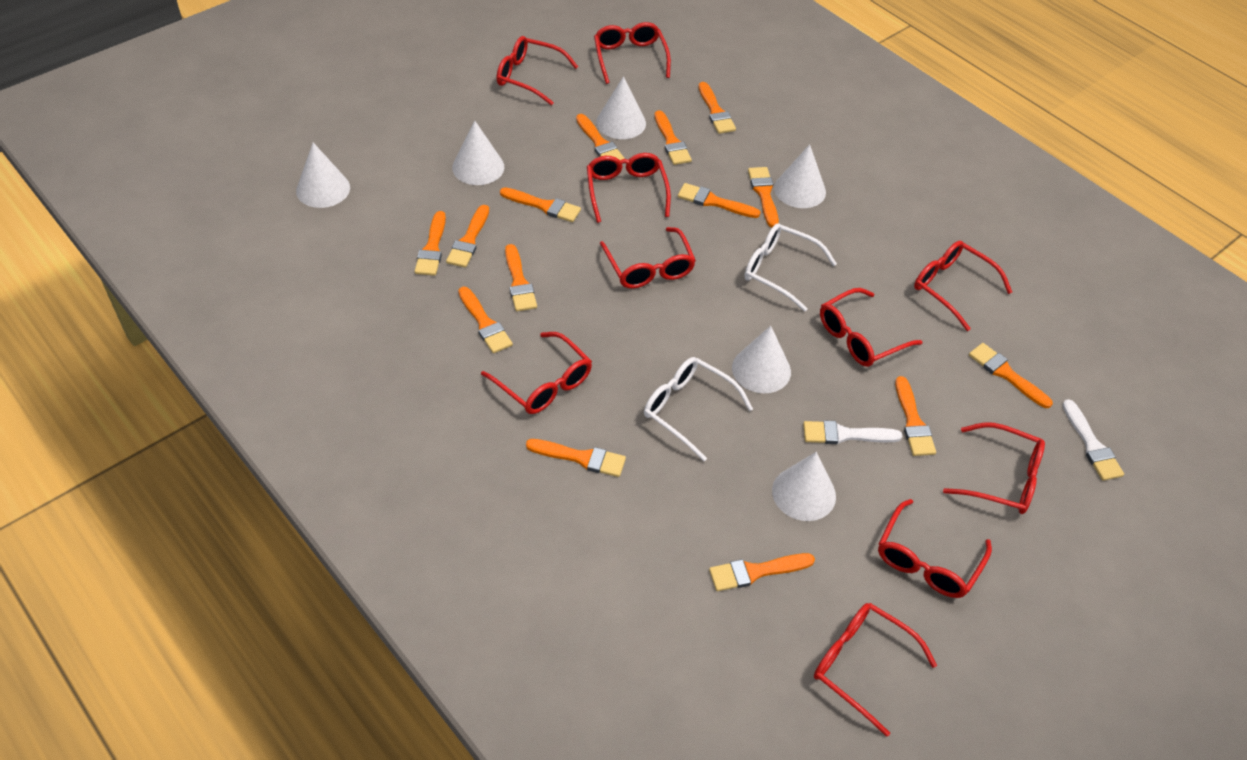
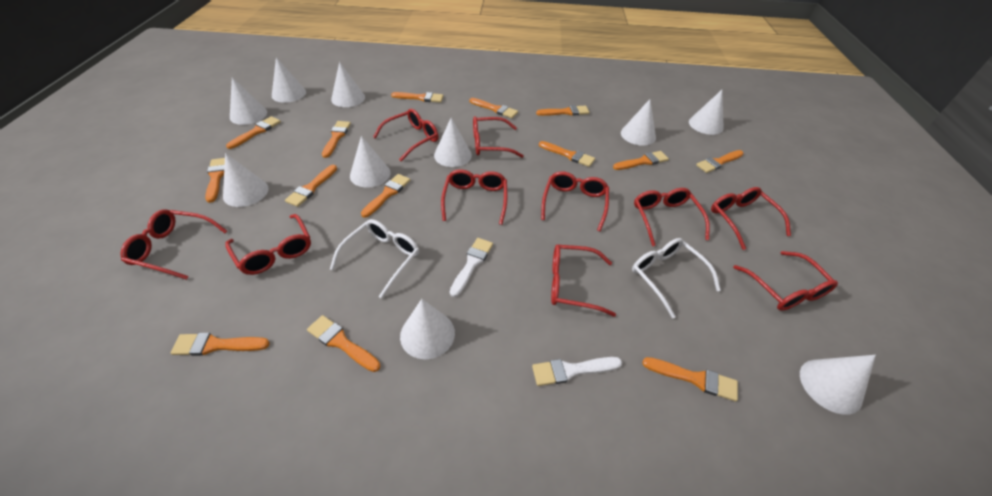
white cone: [296,143,350,208] [452,121,504,185] [596,76,646,139] [732,326,791,393] [772,452,836,521] [774,144,826,208] = 6 -> [223,153,268,207] [230,77,267,125] [272,57,306,103] [331,62,365,107] [350,136,391,188] [400,299,455,359] [434,118,472,167] [621,99,656,146] [689,90,724,135] [800,355,876,415] = 10

